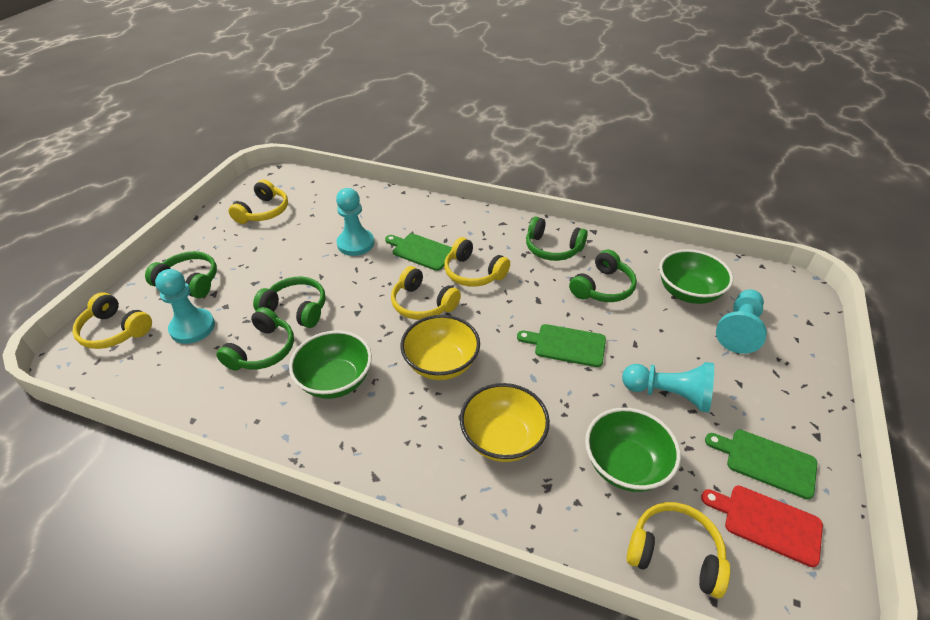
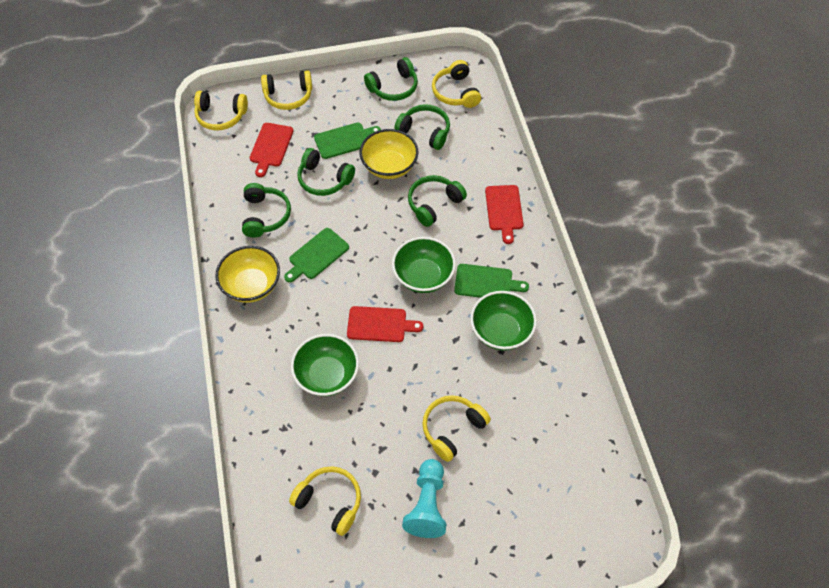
red cutting board: [701,486,823,567] = 1 -> [250,123,293,177] [347,306,423,342] [485,185,524,244] = 3
turquoise pawn: [155,269,215,344] [336,188,374,256] [622,362,714,413] [716,289,767,354] = 4 -> [402,459,446,538] = 1

